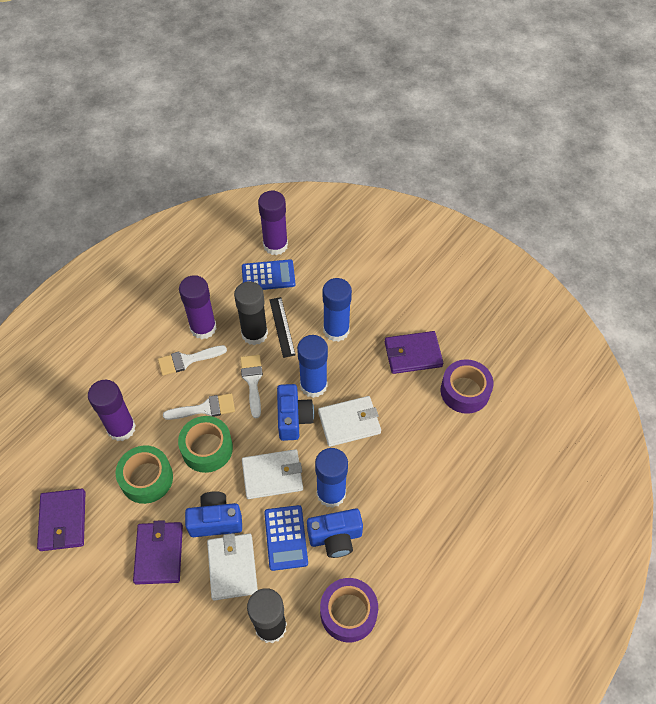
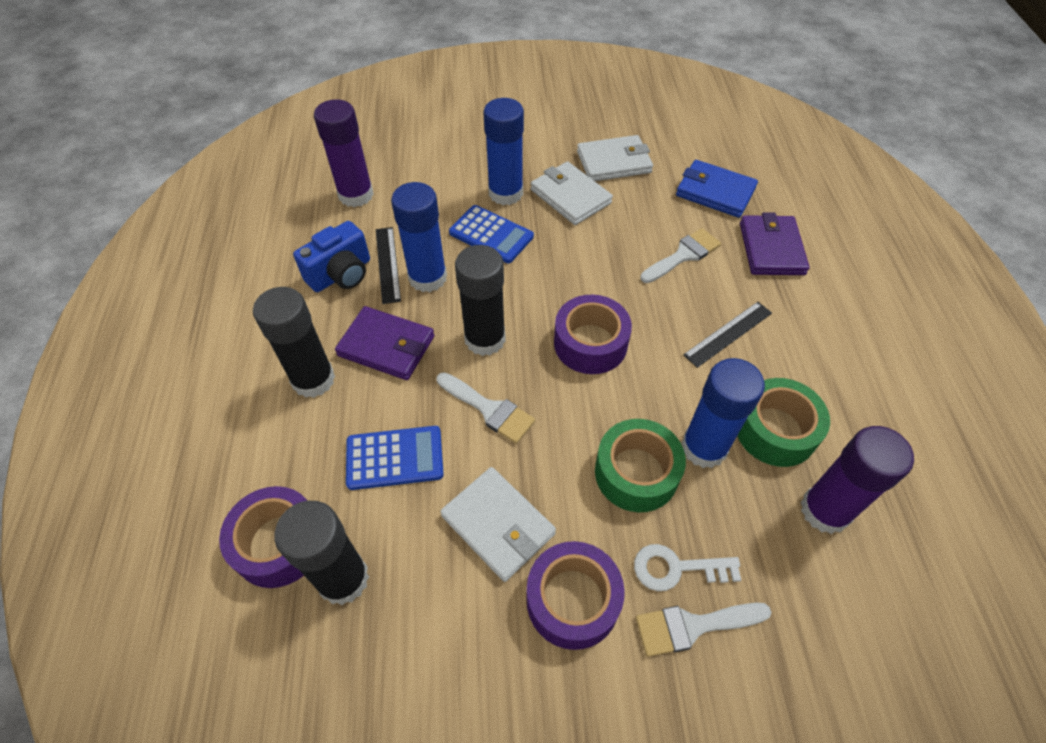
black glue stick: [234,281,268,345] [247,588,287,644] = 2 -> [253,287,335,398] [274,501,369,605] [455,245,506,356] = 3
black ruler: [269,297,296,358] = 1 -> [376,227,401,304] [683,302,772,368] = 2
blue camera: [185,491,242,537] [277,384,314,441] [307,509,363,558] = 3 -> [293,221,370,292] = 1
blue wallet: none = 0 -> [676,160,758,218] = 1
purple glue stick: [88,380,136,441] [179,275,217,339] [258,191,288,255] = 3 -> [314,99,374,207] [801,426,914,534] = 2
purple tape: [320,578,378,642] [441,359,493,414] = 2 -> [219,486,307,588] [526,541,625,650] [554,295,632,374] = 3
purple wallet: [37,489,86,551] [133,520,183,585] [385,331,443,374] = 3 -> [335,306,434,380] [740,212,810,275] = 2
white key: none = 0 -> [634,544,741,591] = 1

